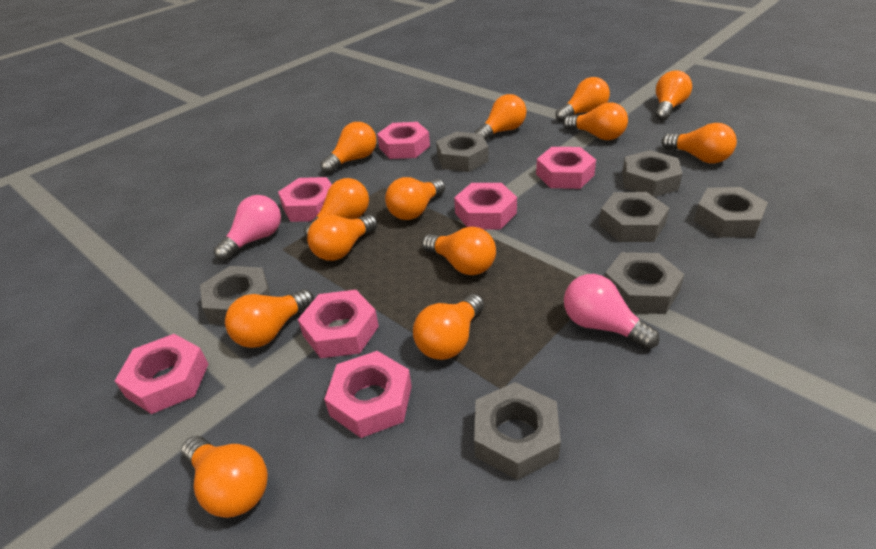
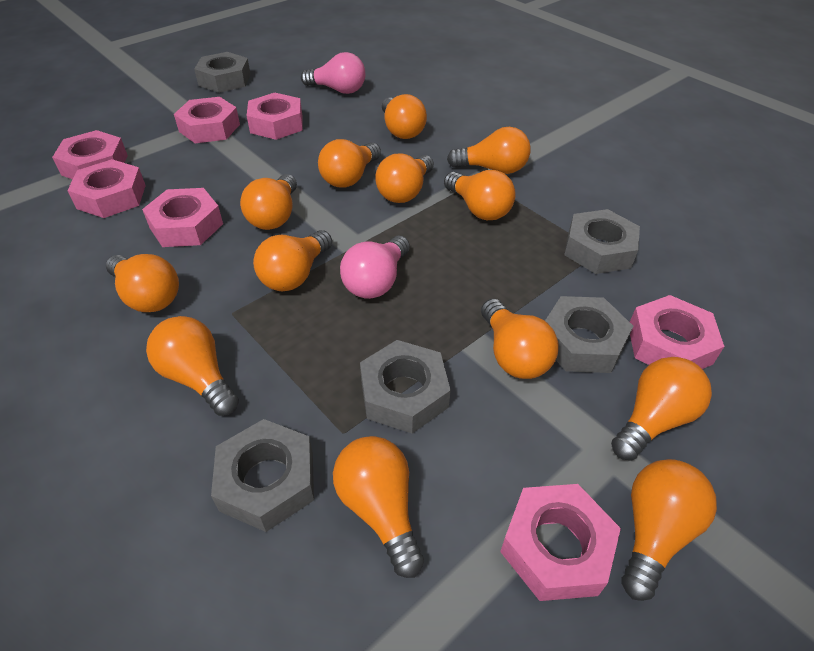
grey nut: [200,266,271,325] [436,132,489,172] [474,382,561,480] [599,192,669,242] [605,252,684,314] [622,150,682,197] [694,187,768,238] = 7 -> [194,52,251,93] [211,419,314,532] [360,340,451,433] [545,296,633,373] [564,209,640,274] = 5

